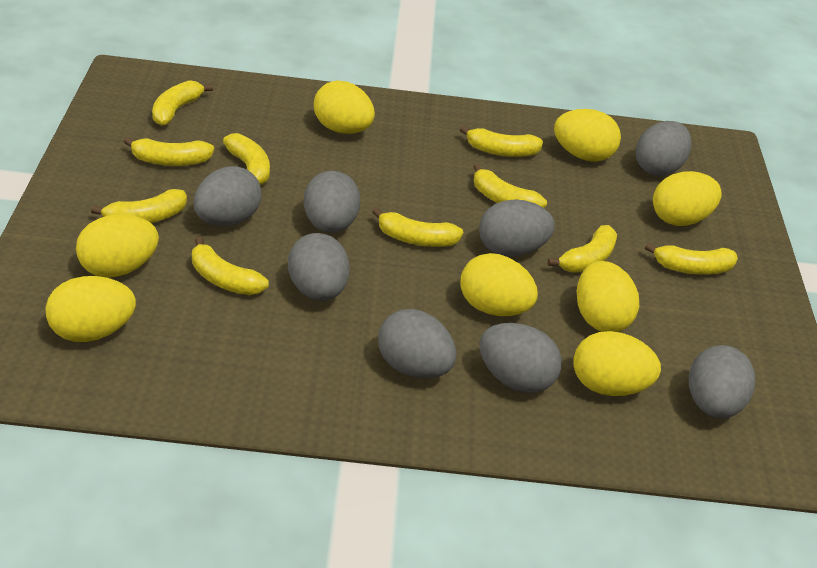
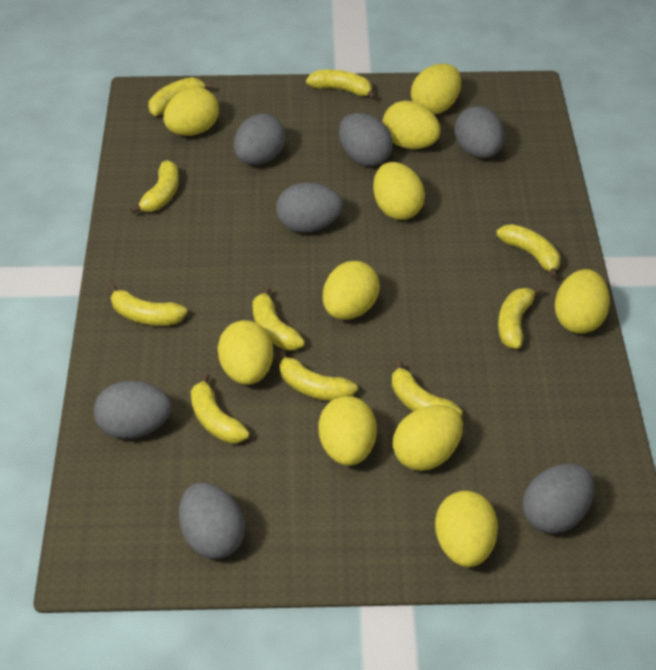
grey egg: [194,166,262,226] [288,233,350,301] [303,171,360,233] [378,309,457,379] [479,199,555,257] [479,323,562,393] [636,121,692,176] [689,345,755,419] = 8 -> [94,381,171,439] [179,482,245,559] [234,114,285,165] [276,182,343,233] [339,113,393,166] [454,106,504,158] [523,463,594,534] = 7
yellow egg: [46,276,136,342] [76,214,159,278] [314,80,375,134] [460,253,538,316] [554,109,621,162] [574,331,661,396] [577,261,639,332] [653,171,722,226] = 8 -> [163,87,219,136] [218,320,273,385] [318,396,377,466] [323,261,380,320] [373,162,425,220] [382,101,441,149] [393,405,463,471] [411,64,461,114] [435,491,498,567] [555,269,610,334] = 10

